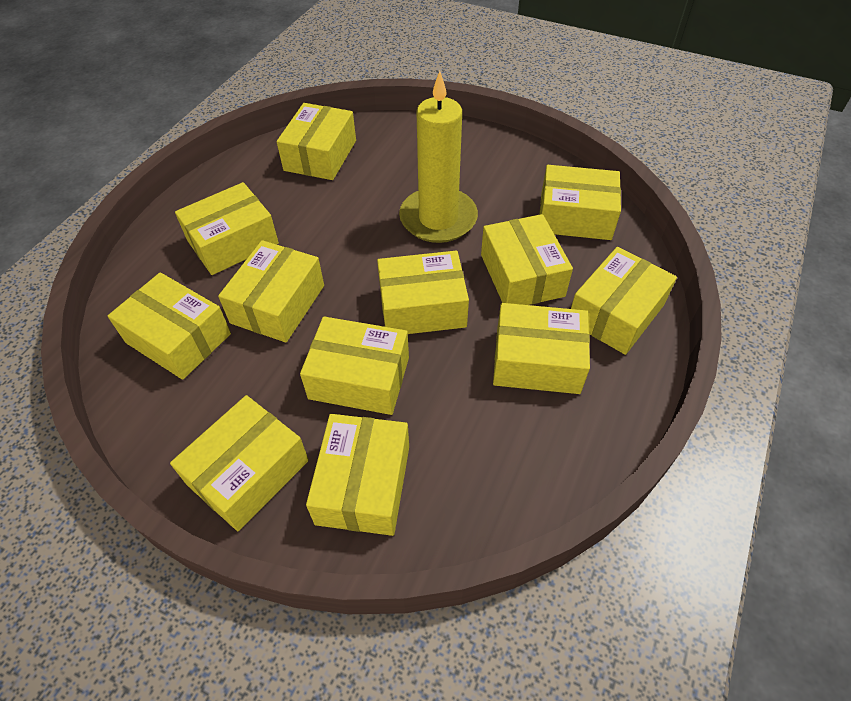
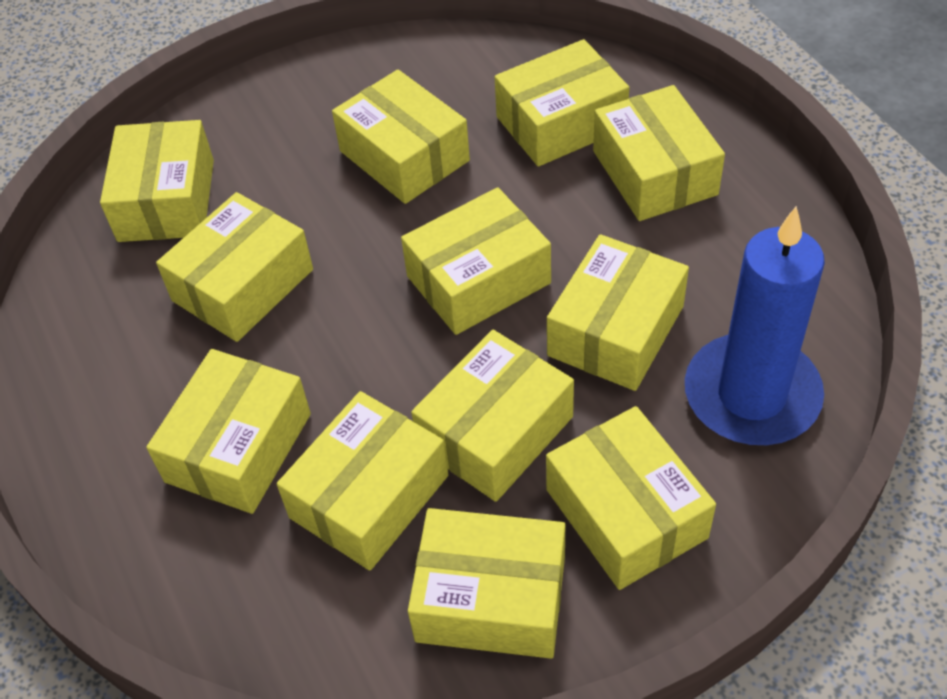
blue candle: none = 0 -> [685,206,825,445] = 1
yellow candle: [399,71,478,243] = 1 -> none = 0

